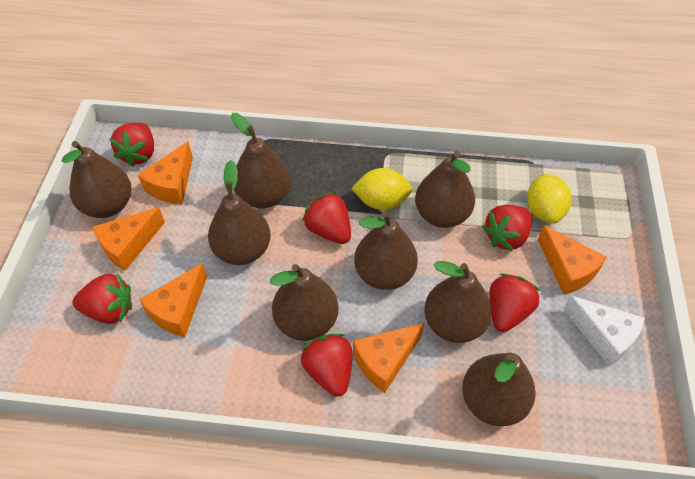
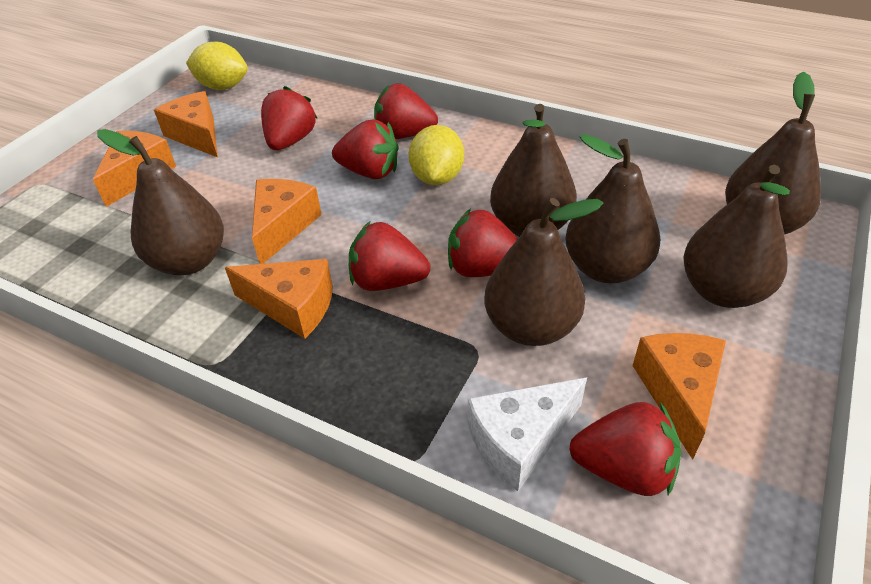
brown pear: [62,141,132,218] [208,160,271,265] [231,113,291,208] [270,264,338,341] [354,212,418,290] [415,151,475,228] [424,261,492,343] [462,353,536,426] = 8 -> [97,129,224,275] [485,198,603,346] [490,104,577,237] [565,134,660,283] [683,165,790,308] [725,71,821,235] = 6

